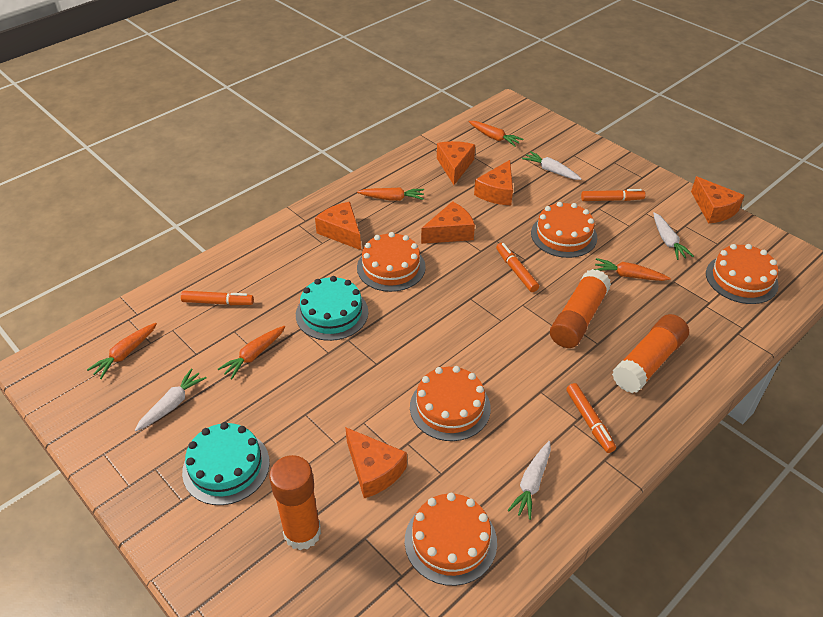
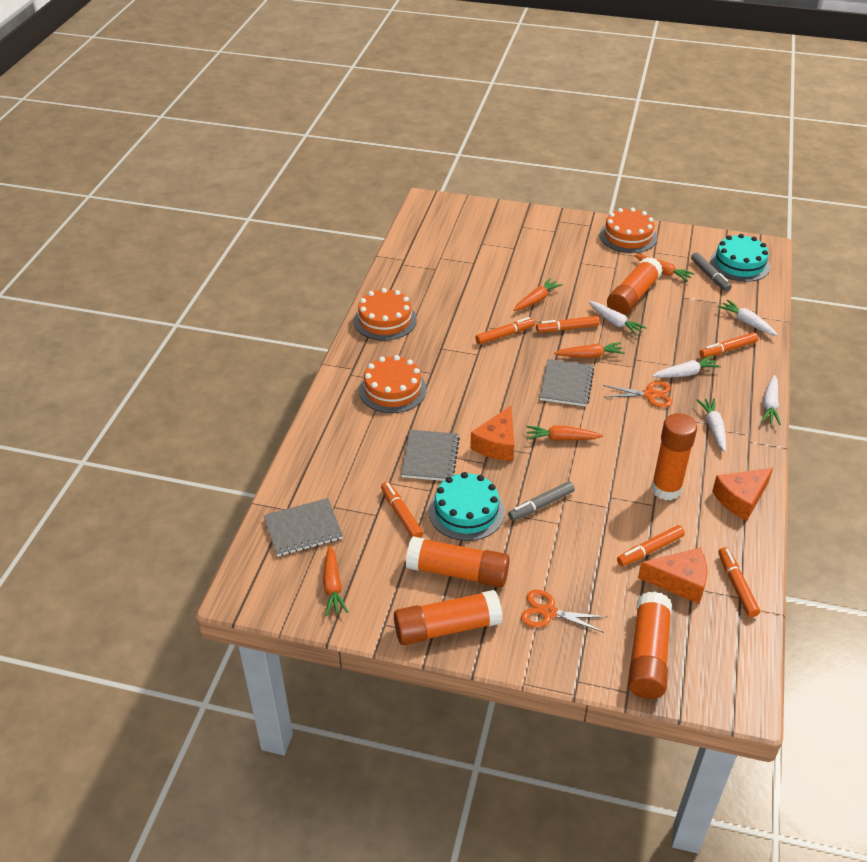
grey marker: none = 0 -> [508,481,575,521] [691,252,732,292] = 2
grey notebook: none = 0 -> [263,498,343,557] [401,430,460,481] [540,359,594,406] = 3
orange cake: [357,232,426,292] [405,493,497,586] [410,366,491,441] [531,202,598,258] [706,244,779,304] = 5 -> [354,288,417,341] [359,355,427,413] [599,207,657,253] = 3
orange cheese: [315,202,361,250] [345,427,407,498] [421,201,475,244] [437,141,475,185] [474,160,513,205] [691,176,745,224] = 6 -> [470,406,514,461] [638,548,708,604] [712,467,773,521] = 3
orange glue stick: [269,455,321,550] [550,269,611,348] [612,314,689,393] = 3 -> [394,590,503,645] [406,536,510,588] [607,257,663,315] [628,592,672,699] [651,413,697,500] = 5
orange marker: [181,291,254,305] [496,243,539,292] [566,383,616,453] [581,189,646,201] = 4 -> [381,482,423,538] [475,317,535,345] [536,316,600,332] [617,525,685,566] [700,332,758,358] [718,547,760,617] = 6
orange scissors: none = 0 -> [521,590,607,633] [603,381,672,408] = 2
white carrot: [135,369,207,431] [507,441,551,520] [522,151,581,180] [653,212,694,260] = 4 -> [589,301,647,336] [652,356,721,378] [697,398,726,452] [718,300,778,336] [761,375,781,425] = 5

